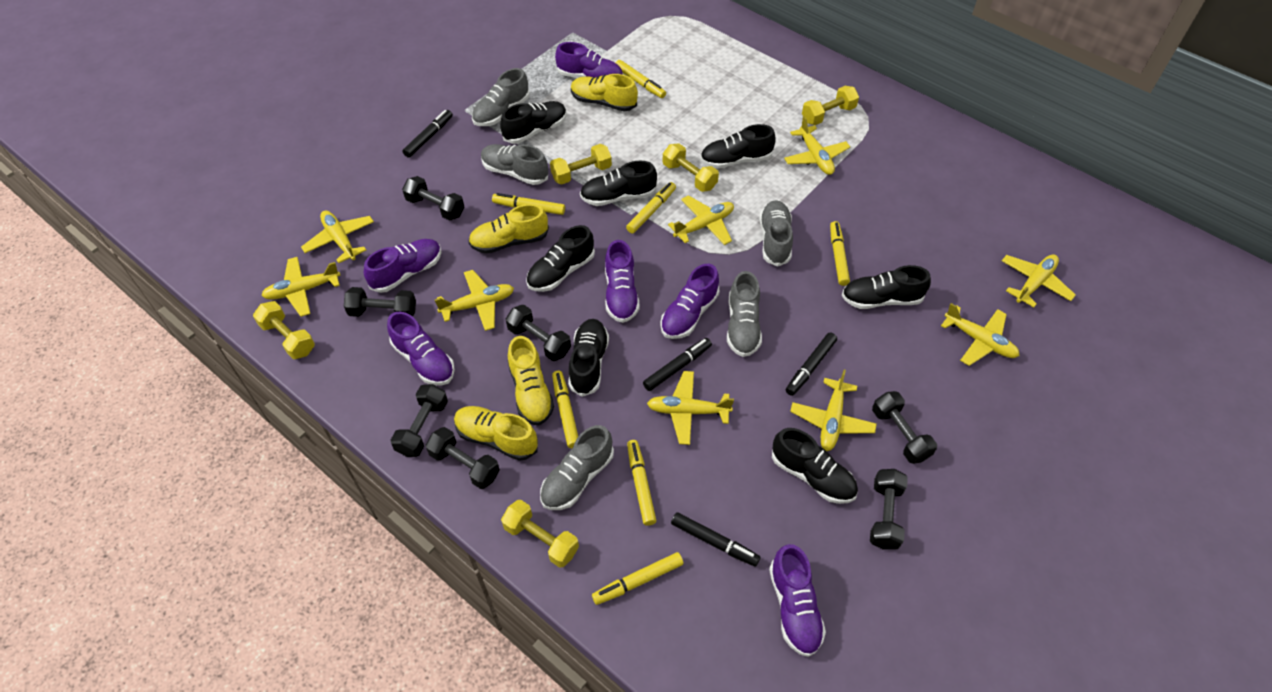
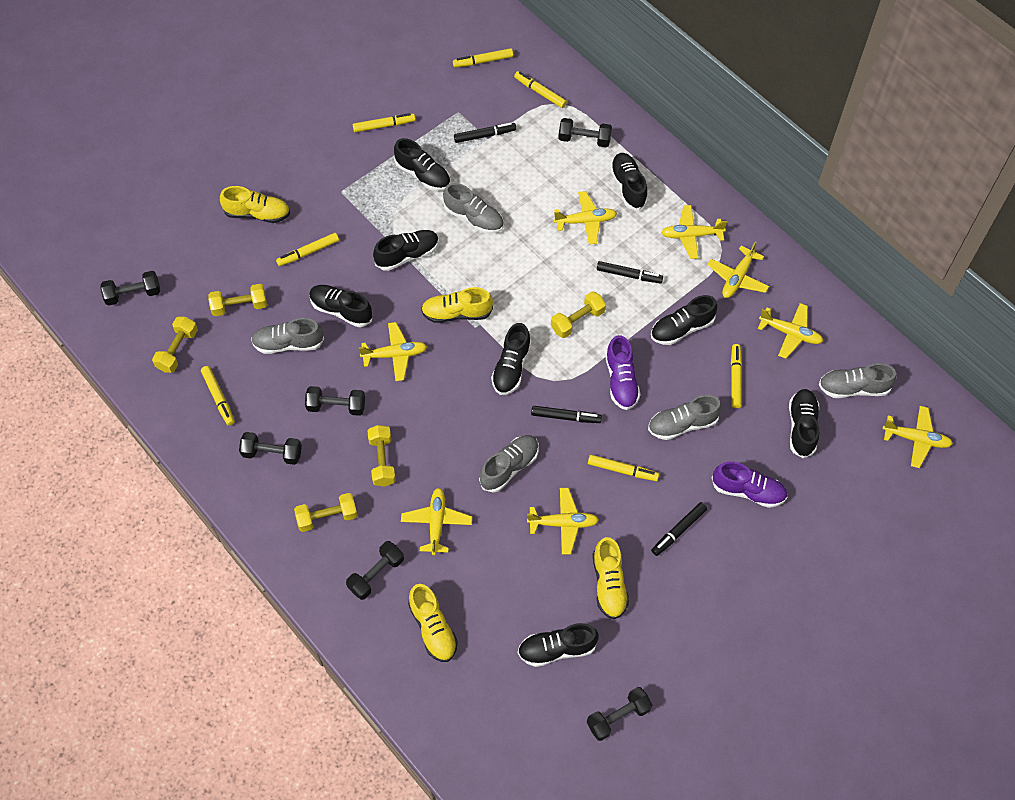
black dumbbell: [344,287,416,317] [391,384,448,457] [402,176,464,221] [426,427,500,489] [506,305,571,361] [870,469,908,550] [872,391,937,464] = 7 -> [100,271,160,306] [239,432,302,465] [305,386,365,416] [346,541,404,600] [558,118,612,147] [587,687,652,741] = 6
black shoe: [500,101,567,144] [526,225,595,292] [568,319,609,397] [580,161,657,206] [700,124,776,169] [772,428,858,504] [842,265,931,309] = 7 -> [309,285,372,327] [373,230,439,271] [394,138,450,191] [491,323,531,395] [518,623,598,667] [610,153,648,210] [651,295,717,345] [789,389,819,458] = 8
purple shoe: [364,239,442,293] [387,312,455,386] [555,42,623,78] [605,240,640,323] [660,264,720,339] [769,544,826,657] = 6 -> [605,335,640,410] [712,461,788,508] = 2
yellow plane: [261,257,340,317] [301,211,374,263] [435,270,514,331] [647,371,734,445] [668,195,734,245] [784,116,850,175] [790,370,877,451] [941,303,1019,366] [1002,254,1076,307] = 9 -> [359,322,427,381] [401,488,472,555] [527,488,599,555] [554,191,617,245] [661,205,727,259] [707,241,769,298] [758,303,823,359] [882,406,953,468] = 8

